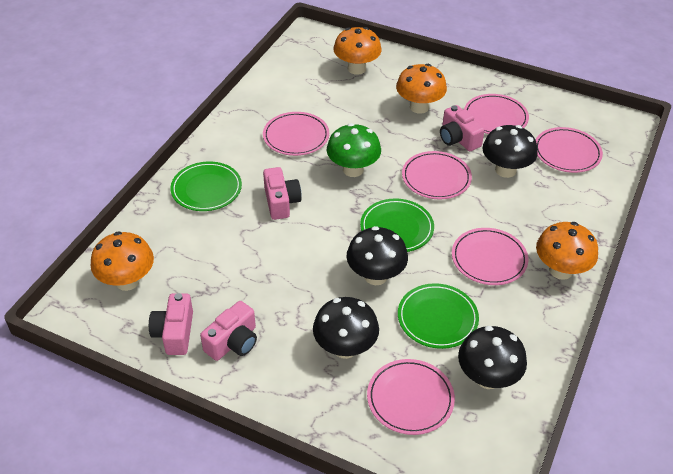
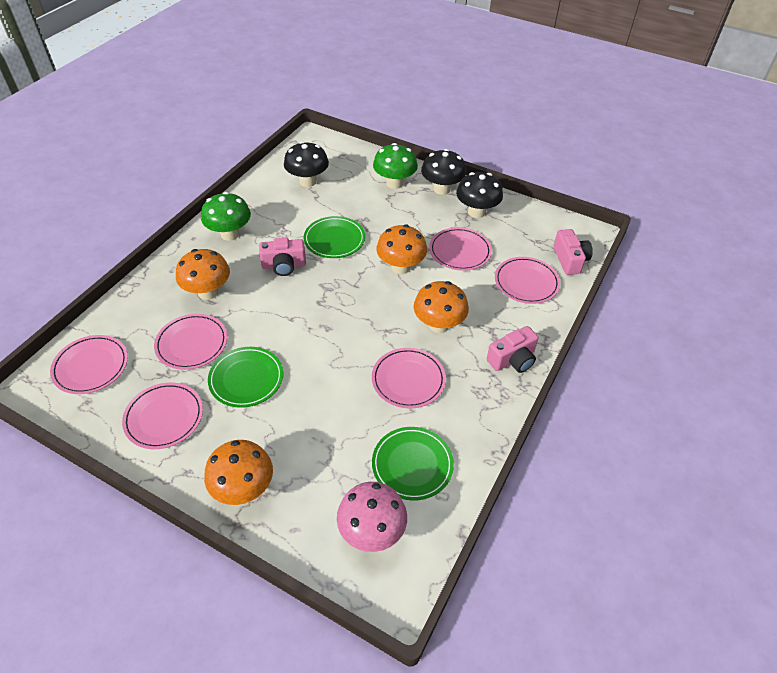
black mushroom: [313,297,379,359] [347,226,408,285] [458,326,527,389] [482,125,538,178] = 4 -> [284,141,329,187] [421,149,466,195] [456,172,503,218] = 3
green mushroom: [327,123,381,177] = 1 -> [201,192,251,241] [373,143,418,189] = 2
pink camera: [149,293,193,355] [200,301,257,361] [263,167,301,220] [440,105,485,151] = 4 -> [259,238,306,276] [487,326,538,373] [553,229,593,275] = 3
pink mushroom: none = 0 -> [337,482,407,552] = 1

